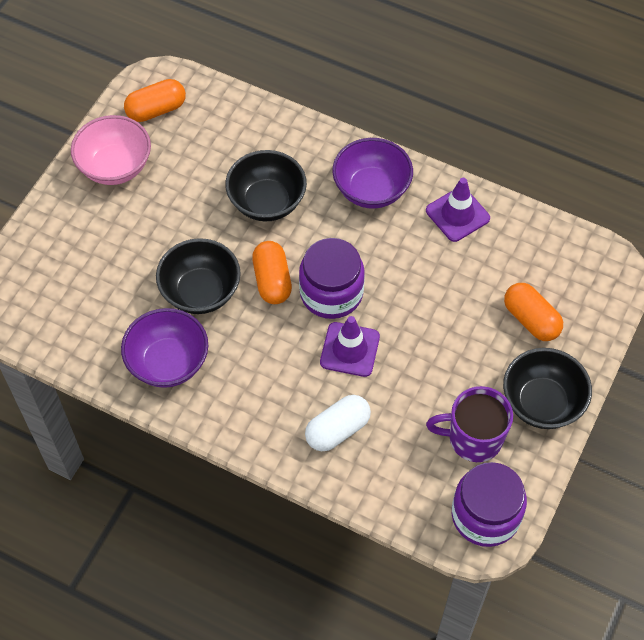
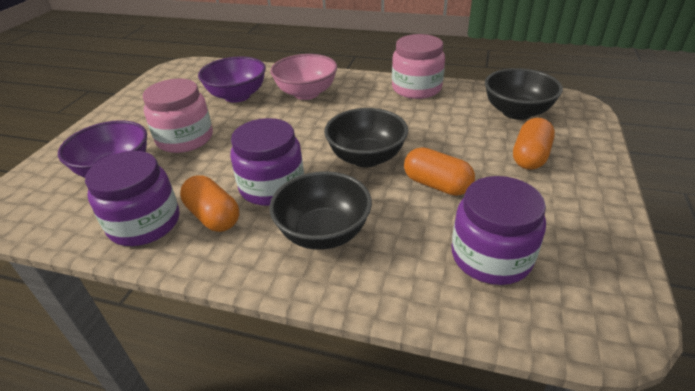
pink jar: none = 0 -> [143,78,213,153] [392,34,445,99] = 2
purple jar: [299,238,365,319] [452,462,527,547] = 2 -> [85,151,180,246] [230,118,304,206] [452,176,546,285] = 3
purple mug: [426,386,513,462] = 1 -> none = 0
purple traffic cone: [320,316,380,377] [426,178,490,242] = 2 -> none = 0
white capsule: [305,395,371,451] = 1 -> none = 0

